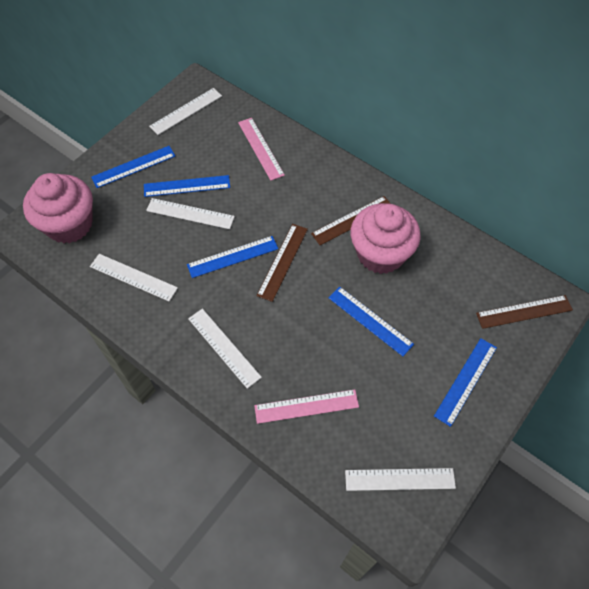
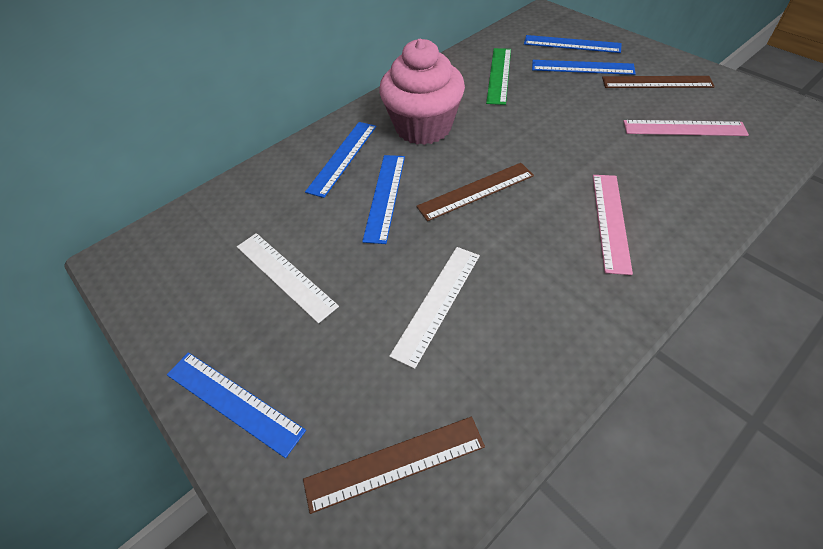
green ruler: none = 0 -> [486,48,511,105] = 1
pink cupcake: [23,173,93,243] [350,203,421,274] = 2 -> [379,39,465,145] = 1
white ruler: [90,254,178,301] [146,198,235,229] [149,88,222,135] [188,309,262,389] [345,468,456,491] = 5 -> [237,233,339,323] [389,247,480,369] = 2

